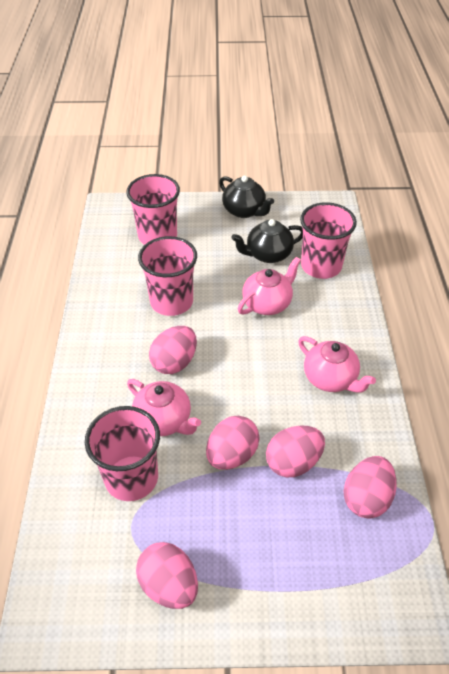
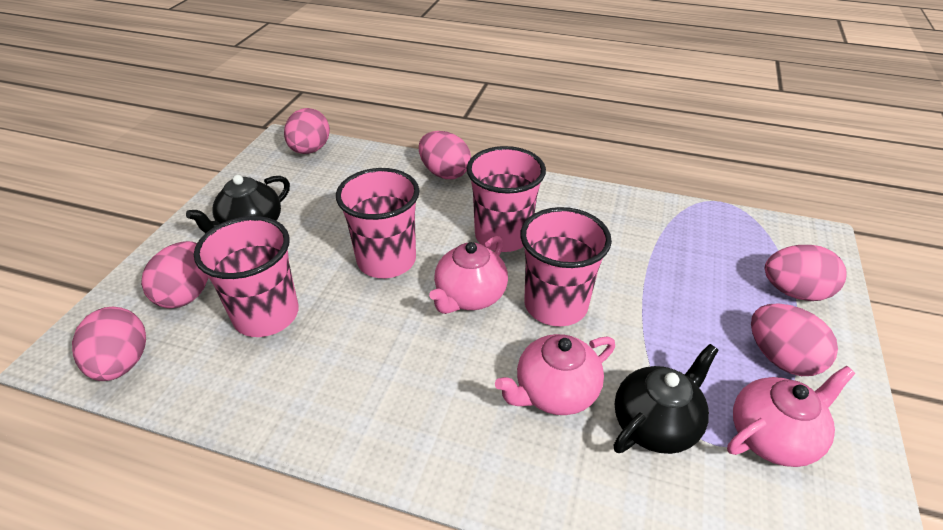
pink egg: [136,542,198,609] [149,326,197,374] [206,416,260,470] [266,426,325,477] [344,456,397,519] = 5 -> [72,307,146,381] [141,241,208,309] [284,108,330,154] [419,131,471,179] [751,303,838,376] [765,245,847,301] = 6

